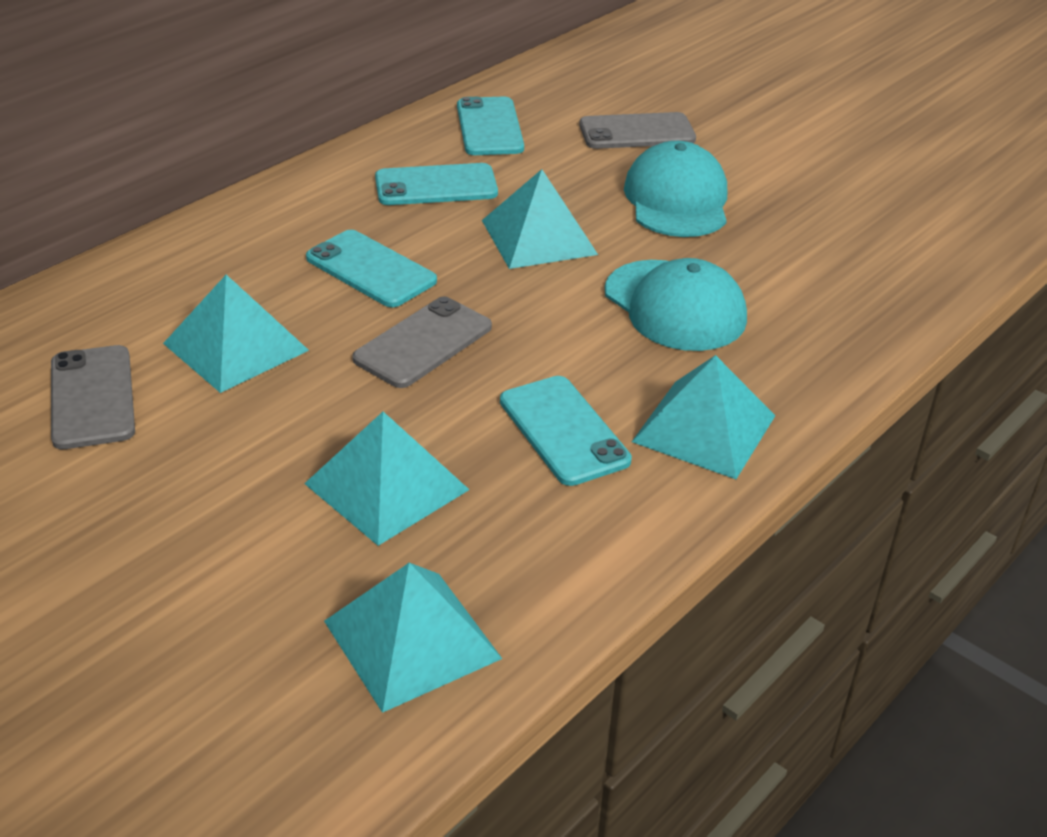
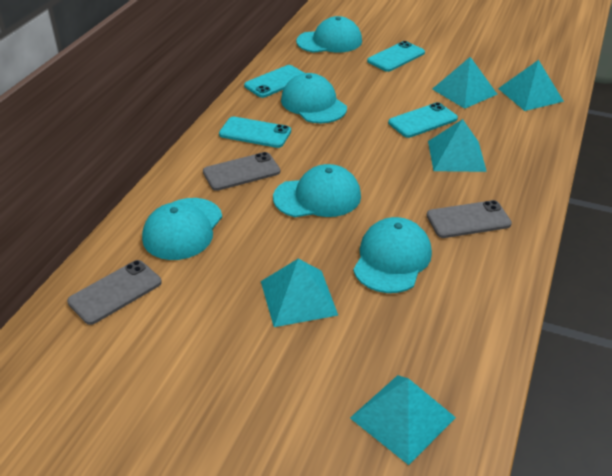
turquoise cap: [605,258,747,351] [624,141,727,237] = 2 -> [142,198,222,260] [273,164,361,217] [281,73,347,123] [296,16,362,53] [353,217,432,293] = 5

